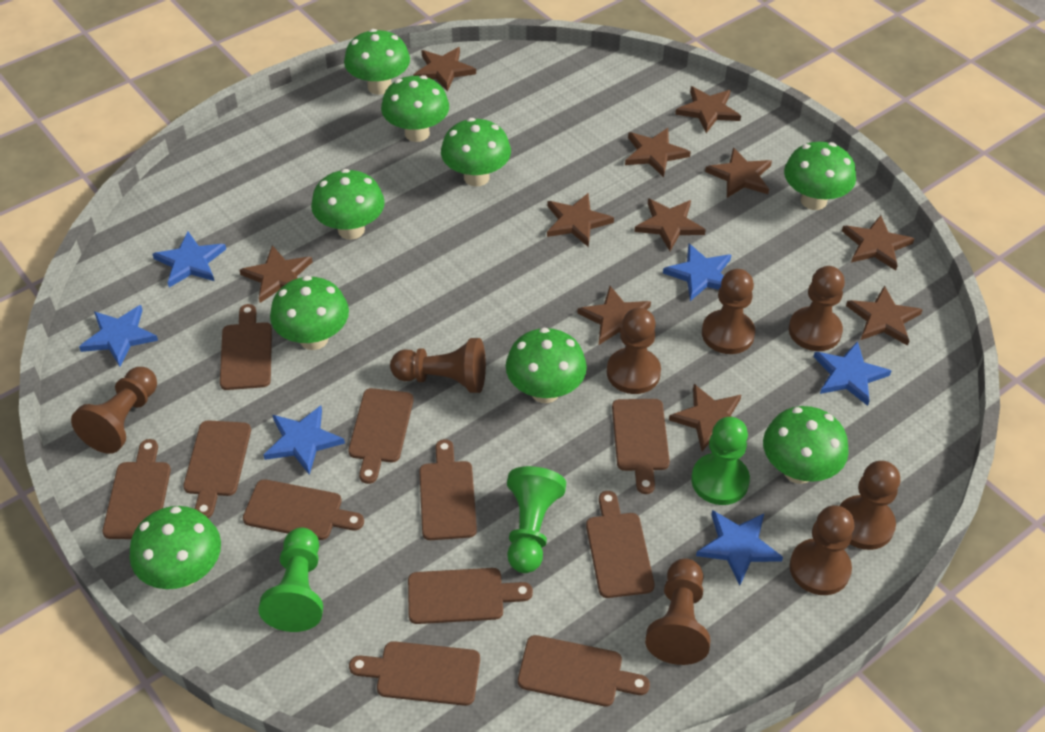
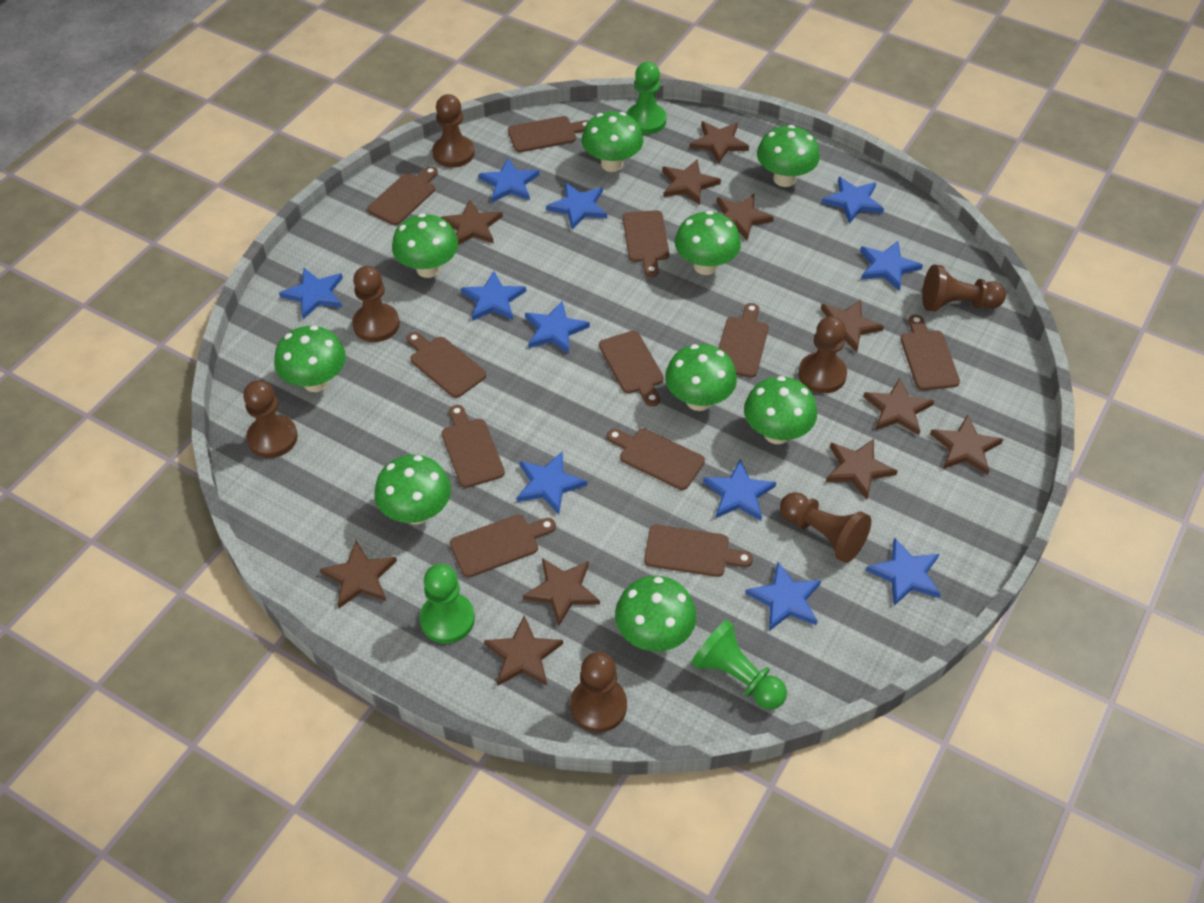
blue star: [79,305,158,366] [153,231,226,287] [263,406,345,475] [663,244,731,301] [696,510,783,585] [814,341,891,406] = 6 -> [279,268,343,319] [461,271,526,321] [479,158,539,202] [516,451,587,514] [525,301,590,354] [546,183,607,230] [703,459,776,521] [745,562,821,631] [821,177,884,223] [860,241,923,291] [866,537,941,606] = 11
brown pawn: [71,367,157,454] [390,338,486,393] [607,308,661,394] [645,558,710,665] [702,269,755,354] [789,266,845,351] [790,505,854,595] [839,461,900,550] = 8 -> [243,380,298,458] [352,266,400,342] [432,94,475,168] [570,652,627,732] [780,492,871,563] [798,316,847,393] [922,264,1006,312] = 7

